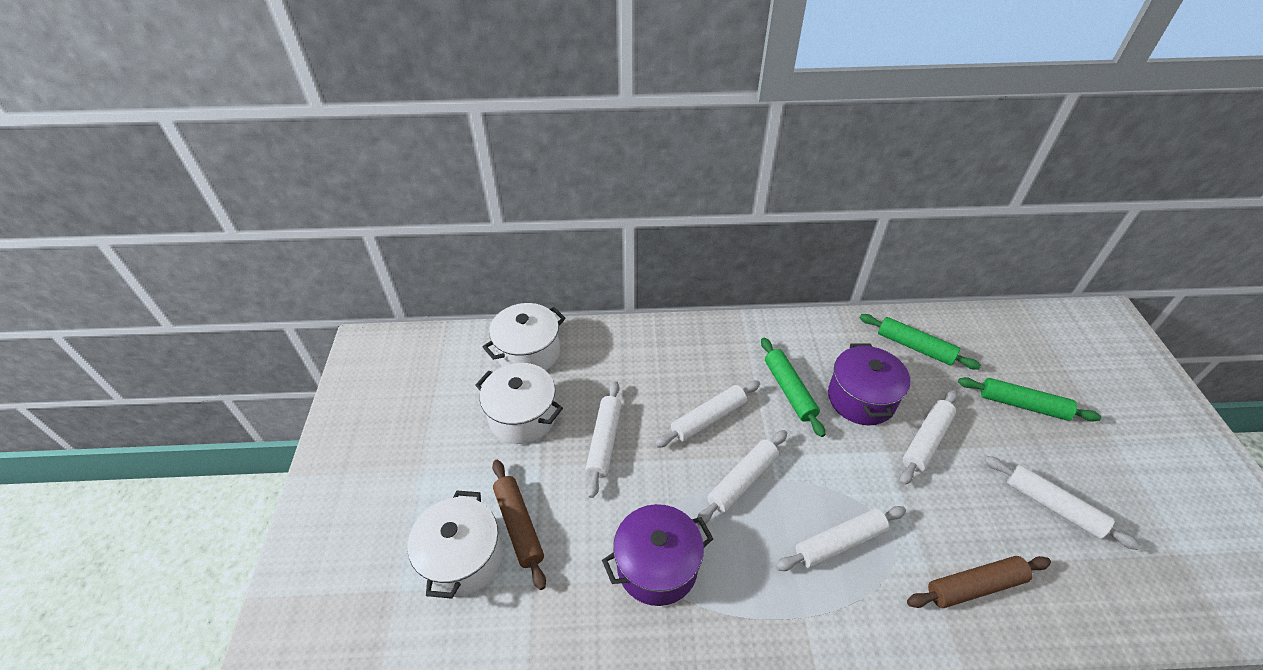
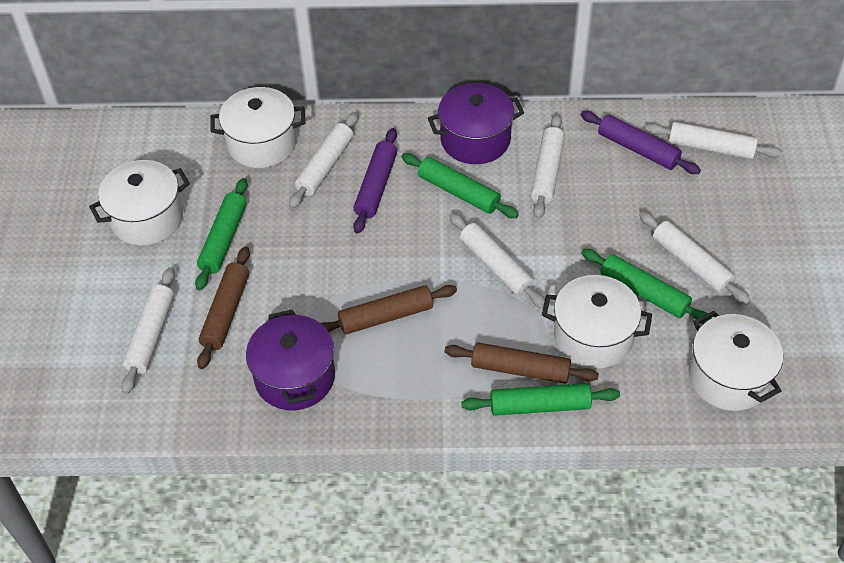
brown rolling pin: [492,460,546,590] [907,556,1051,608] = 2 -> [197,246,250,369] [321,285,457,334] [444,342,599,384] = 3
green rolling pin: [761,338,825,437] [860,314,981,369] [958,377,1101,421] = 3 -> [195,178,248,290] [401,153,519,218] [461,383,620,416] [581,249,712,324] = 4
purple rolling pin: none = 0 -> [353,128,397,234] [581,111,701,174] = 2
white pot: [407,491,502,599] [475,363,563,444] [483,303,566,370] = 3 -> [89,160,190,246] [210,87,305,168] [542,275,652,369] [689,311,783,411] = 4

